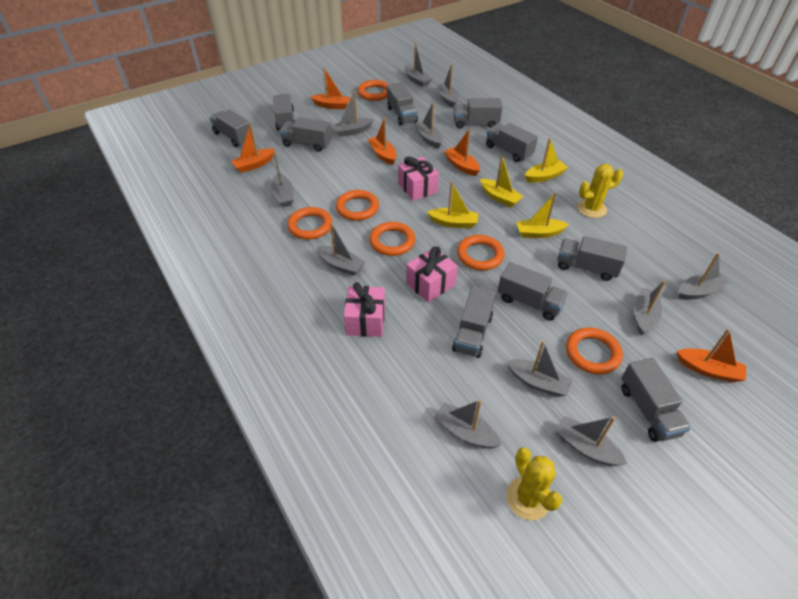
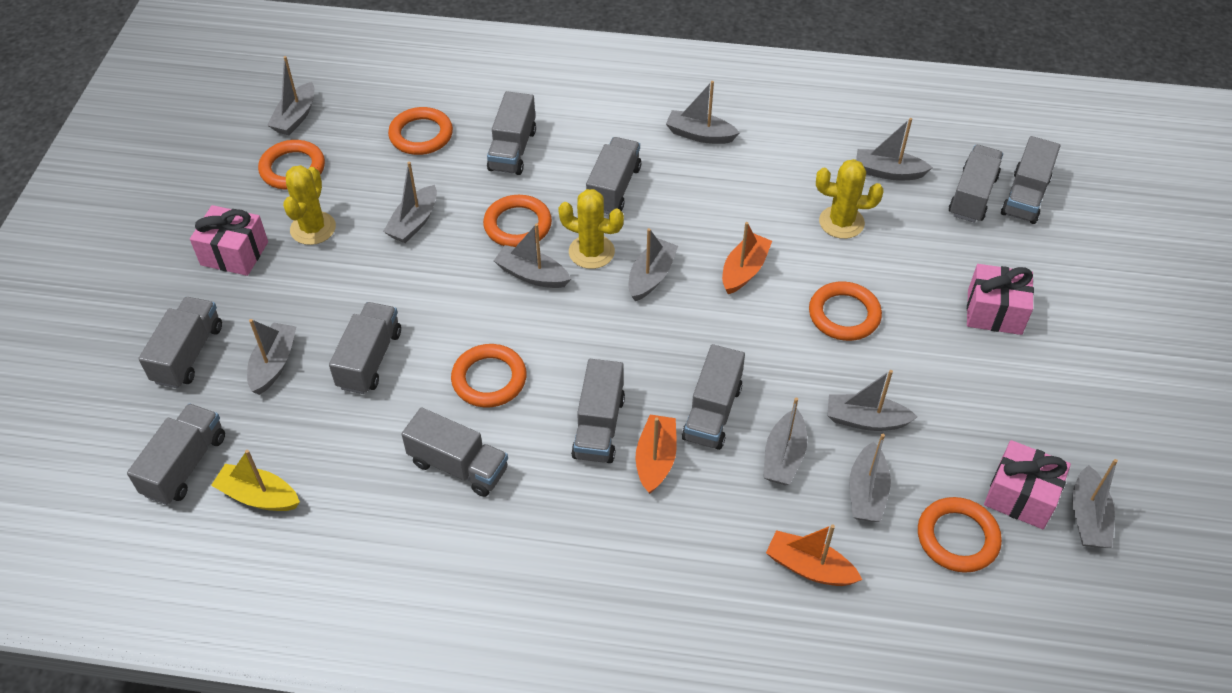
orange boat: [231,124,275,173] [310,68,351,109] [368,118,397,165] [444,129,480,176] [677,329,746,382] = 5 -> [635,415,677,494] [722,222,772,294] [766,524,862,586] = 3
yellow boat: [427,182,479,228] [480,155,524,207] [516,192,569,238] [525,138,568,183] = 4 -> [211,450,300,511] = 1
yellow cactus: [506,447,562,520] [578,164,623,218] = 2 -> [283,165,336,245] [558,189,624,269] [816,159,884,239] = 3

